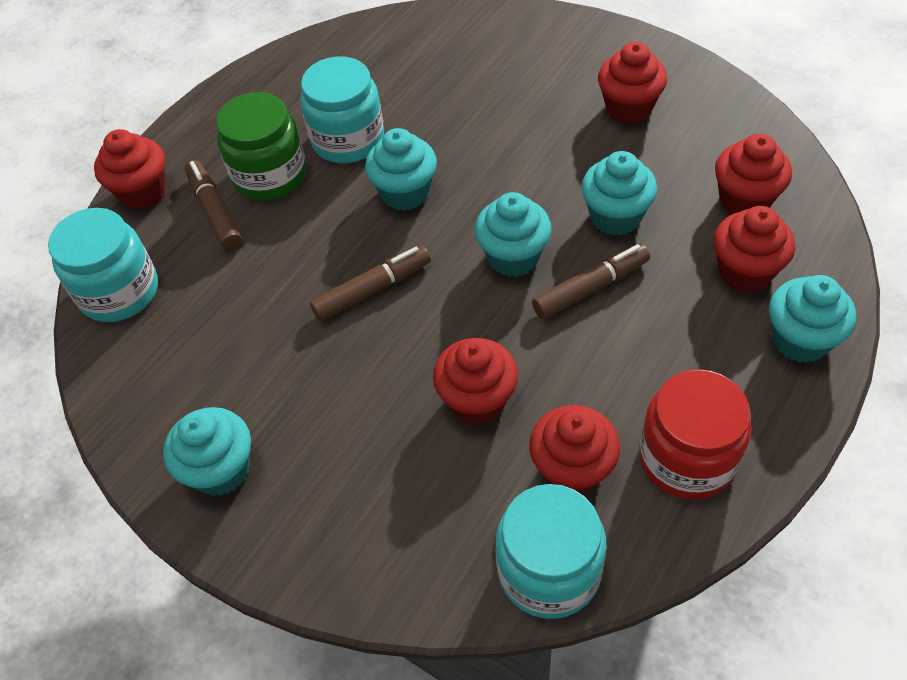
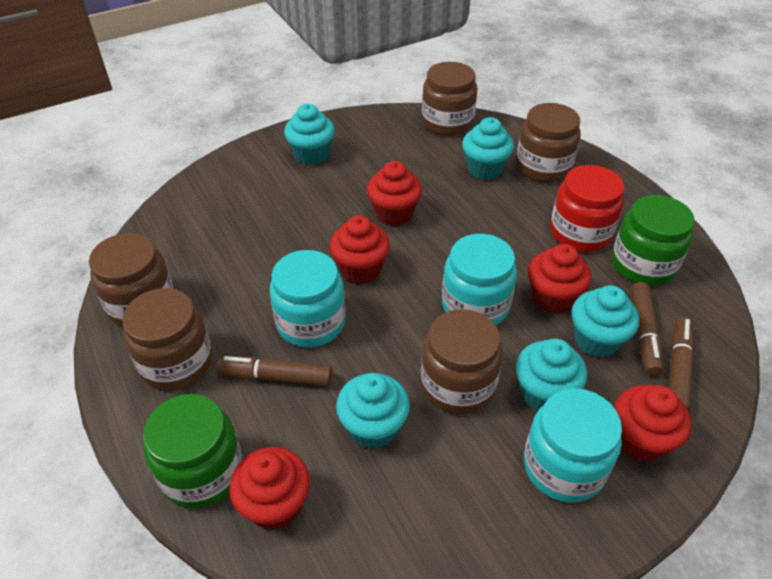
brown jar: none = 0 -> [89,233,174,327] [122,288,212,390] [421,309,503,414] [422,62,477,136] [516,103,581,182] = 5
green jar: [216,92,307,201] = 1 -> [143,394,243,509] [612,195,695,286] = 2
red cupcake: [94,129,166,210] [433,338,518,425] [529,405,620,494] [598,42,667,124] [714,206,795,293] [715,134,792,214] = 6 -> [229,447,310,530] [330,216,390,284] [367,161,422,226] [528,244,592,314] [614,385,691,462] = 5

